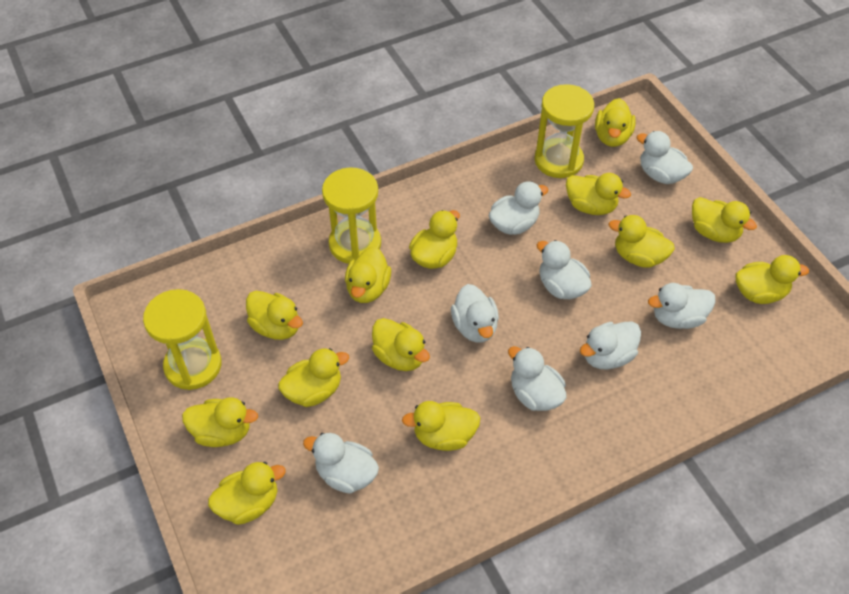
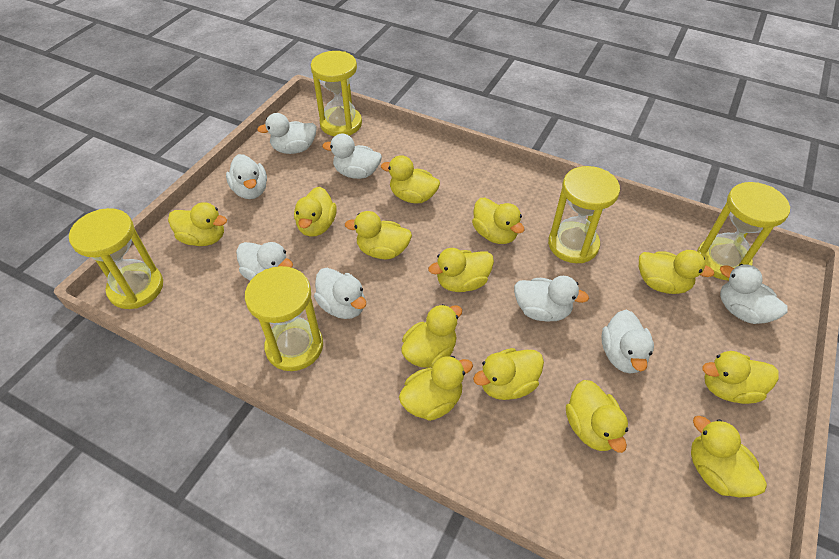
yellow hourglass: [143,289,222,390] [322,168,381,264] [534,84,594,178] = 3 -> [69,208,163,309] [245,266,323,371] [311,51,362,136] [548,166,620,263] [697,182,790,281] = 5

